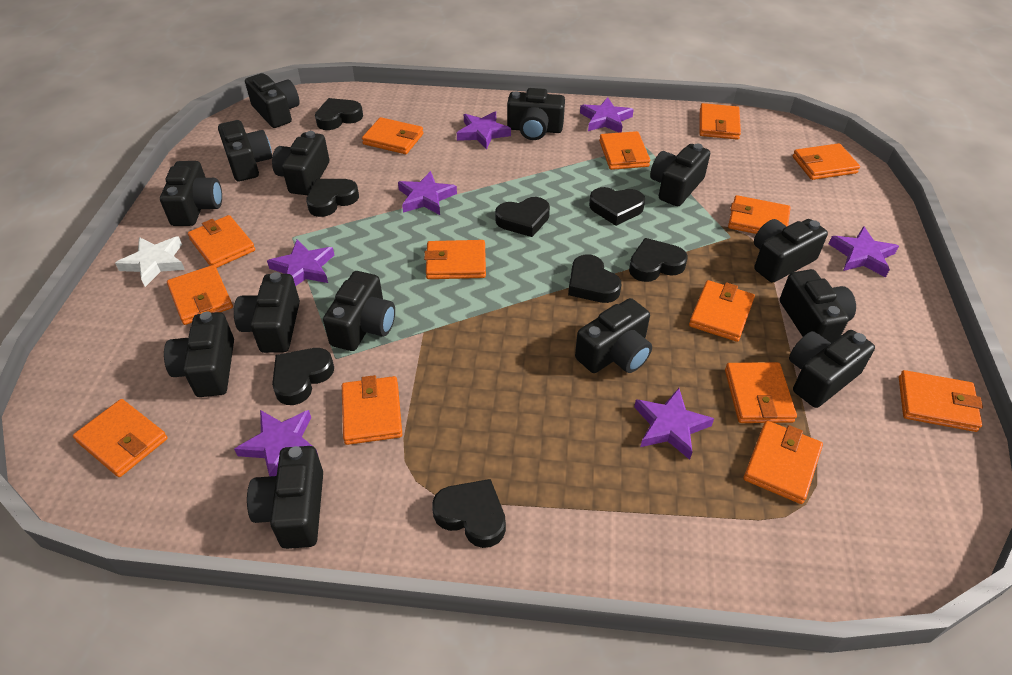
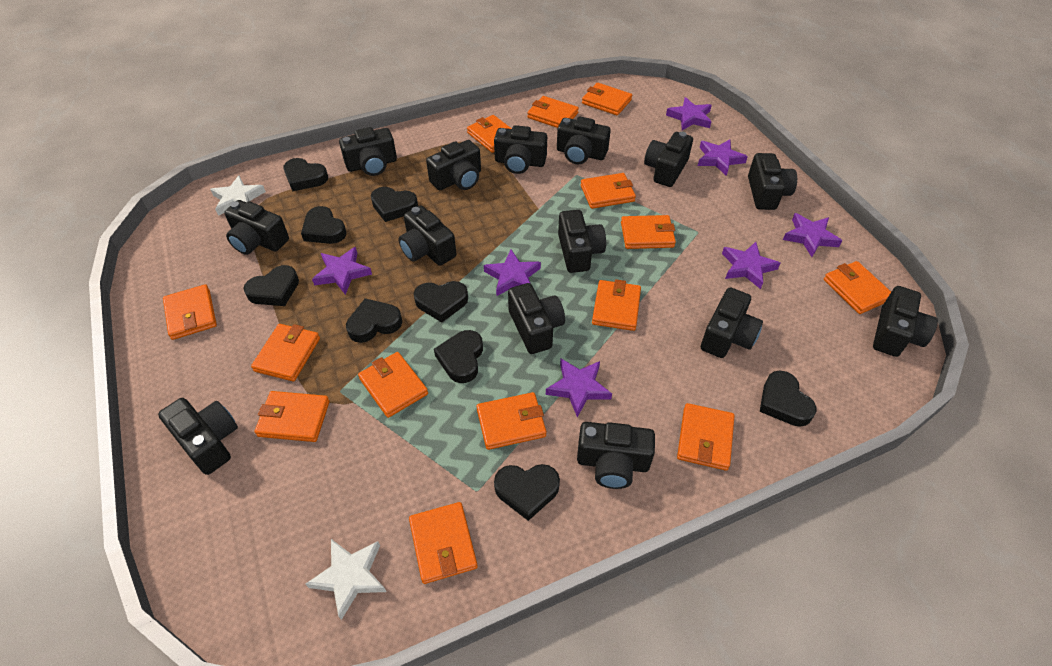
black heart: [272,348,334,405] [306,179,359,217] [315,98,363,130] [432,479,506,548] [495,197,550,237] [568,254,621,303] [589,187,645,226] [629,238,688,282] = 8 -> [243,265,299,306] [283,158,328,191] [301,206,346,244] [346,298,402,343] [371,187,418,222] [414,281,468,322] [434,330,483,383] [494,464,560,521] [760,370,817,427] = 9
white star: [115,236,185,287] = 1 -> [210,175,266,216] [306,539,387,620] = 2

